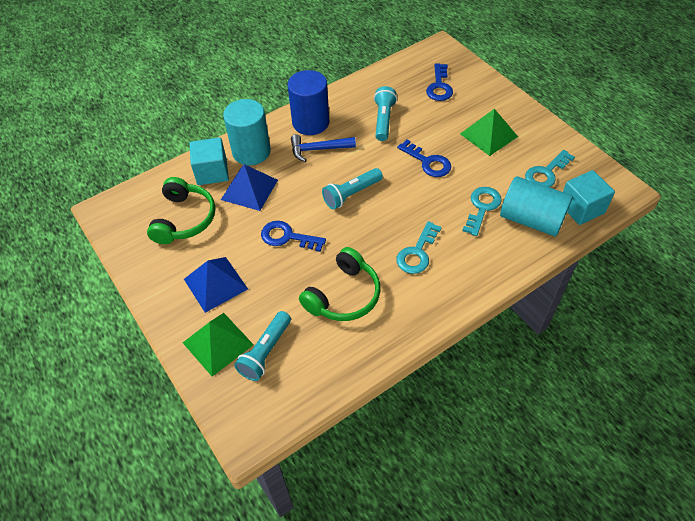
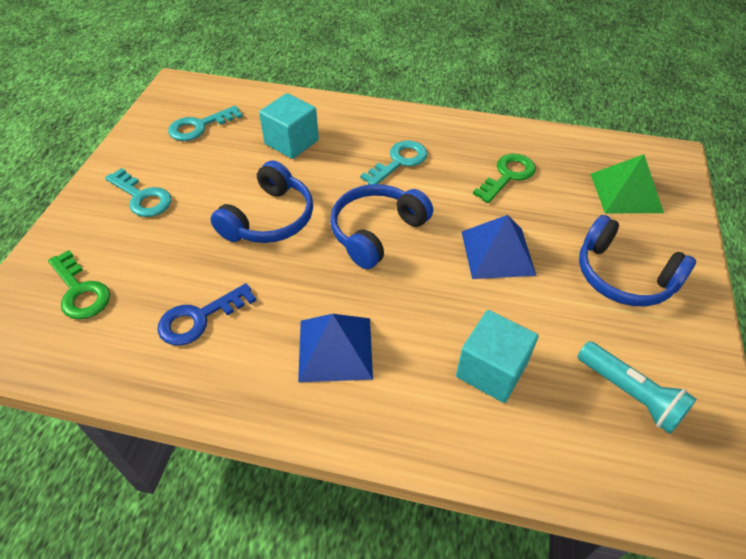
blue cylinder: [288,70,329,135] = 1 -> none = 0
blue hammer: [291,134,356,162] = 1 -> none = 0
blue headphones: none = 0 -> [210,161,313,243] [330,184,433,269] [579,215,696,306] = 3
blue key: [261,221,326,252] [397,139,451,177] [426,63,453,101] = 3 -> [158,283,257,345] = 1
green headphones: [147,177,216,244] [299,247,381,321] = 2 -> none = 0
green key: none = 0 -> [48,250,110,319] [473,154,536,203] = 2
green pyramid: [183,313,254,377] [460,109,518,156] = 2 -> [591,154,664,213] = 1
turquoise cylinder: [223,99,271,165] [500,176,573,236] = 2 -> none = 0
turquoise flashlight: [234,311,291,381] [322,168,383,210] [374,86,397,141] = 3 -> [578,341,697,434] = 1

